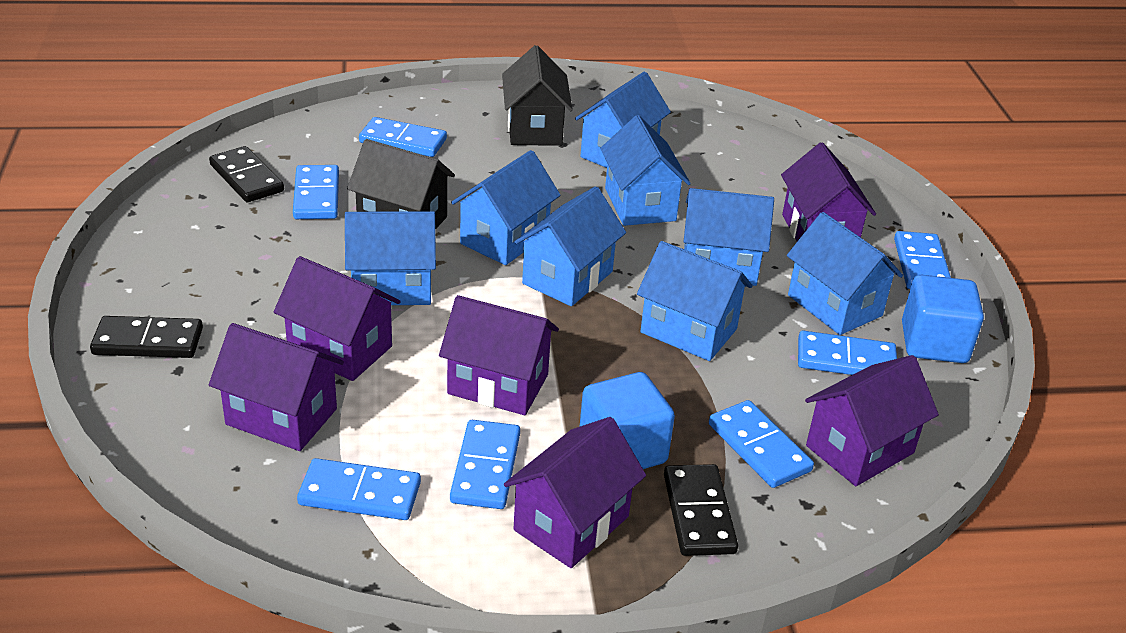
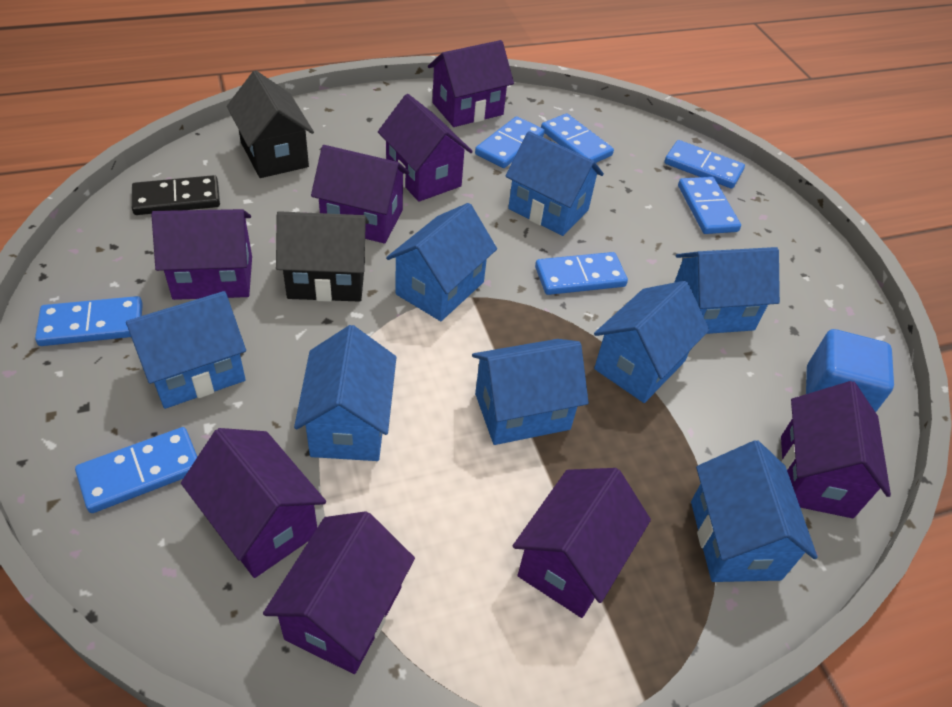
black domino: [90,316,203,358] [209,146,284,202] [664,464,738,556] = 3 -> [132,175,220,215] = 1
blue cube: [580,372,675,469] [902,275,984,363] = 2 -> [806,329,894,412] = 1
purple house: [209,323,344,451] [274,256,401,381] [439,295,559,415] [504,417,646,568] [781,142,876,241] [805,355,939,486] = 6 -> [151,209,252,300] [181,428,326,578] [263,511,415,674] [311,145,409,243] [378,94,473,202] [428,40,514,127] [513,468,651,618] [781,381,891,518] = 8

